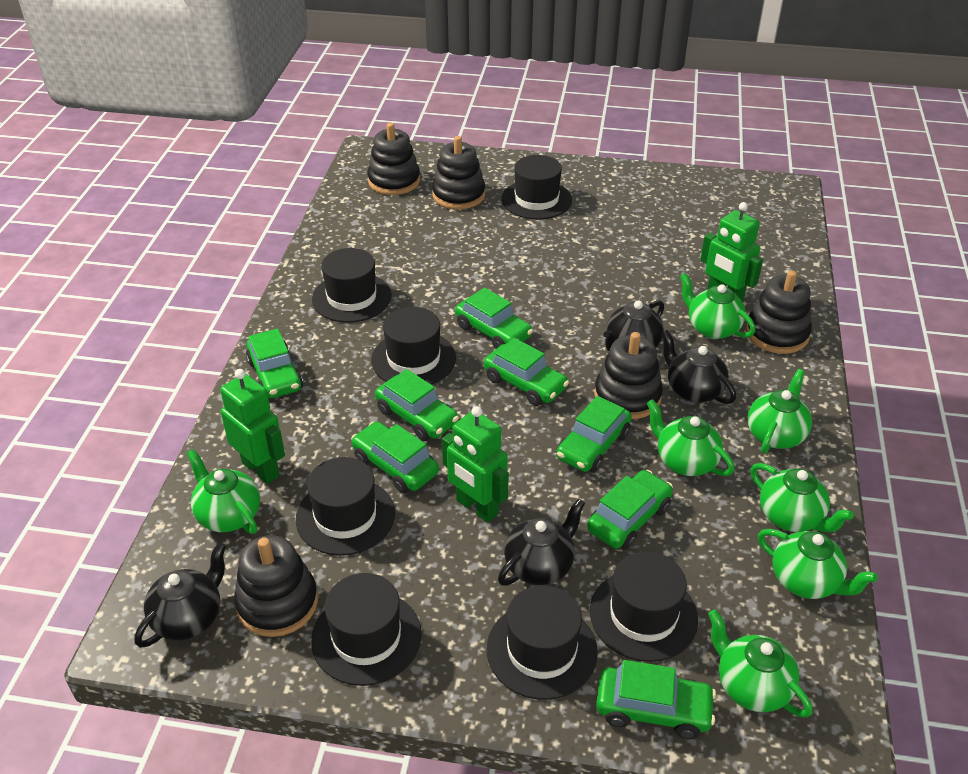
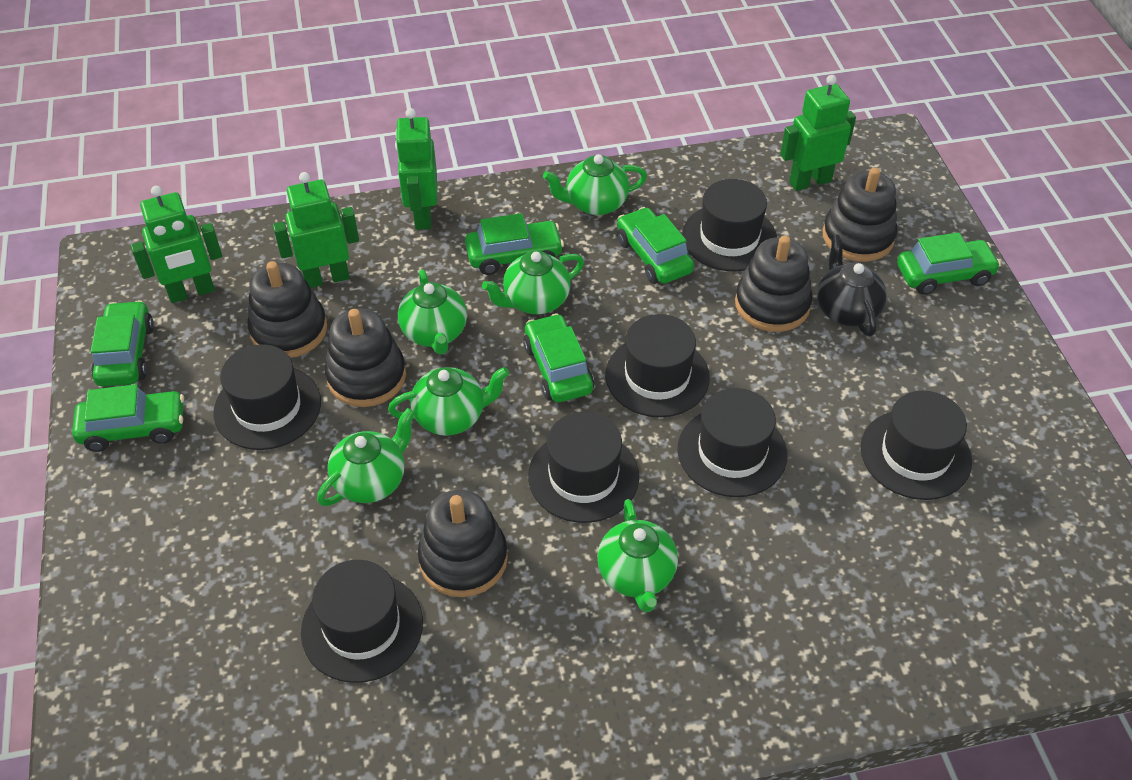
black teapot: [135,542,226,648] [498,499,585,586] [603,300,664,351] [661,330,736,404] = 4 -> [817,235,887,336] = 1
green car: [246,329,303,398] [351,421,439,493] [375,369,459,441] [455,288,533,349] [484,338,569,406] [556,396,632,473] [587,470,673,550] [596,660,716,739] = 8 -> [72,384,184,452] [91,300,154,387] [465,213,564,275] [523,313,594,402] [617,207,694,284] [897,232,1001,295] = 6
green robot: [220,369,285,484] [442,406,509,522] [700,202,763,303] = 3 -> [131,186,222,303] [273,172,359,288] [395,108,437,230] [780,75,856,191] = 4
green teapot: [187,449,260,534] [646,399,735,476] [680,273,756,339] [708,609,812,718] [748,369,812,454] [751,463,854,532] [758,529,878,599] = 7 -> [317,408,415,506] [388,367,509,436] [398,270,467,355] [482,251,584,314] [543,154,647,215] [597,499,678,612] = 6

